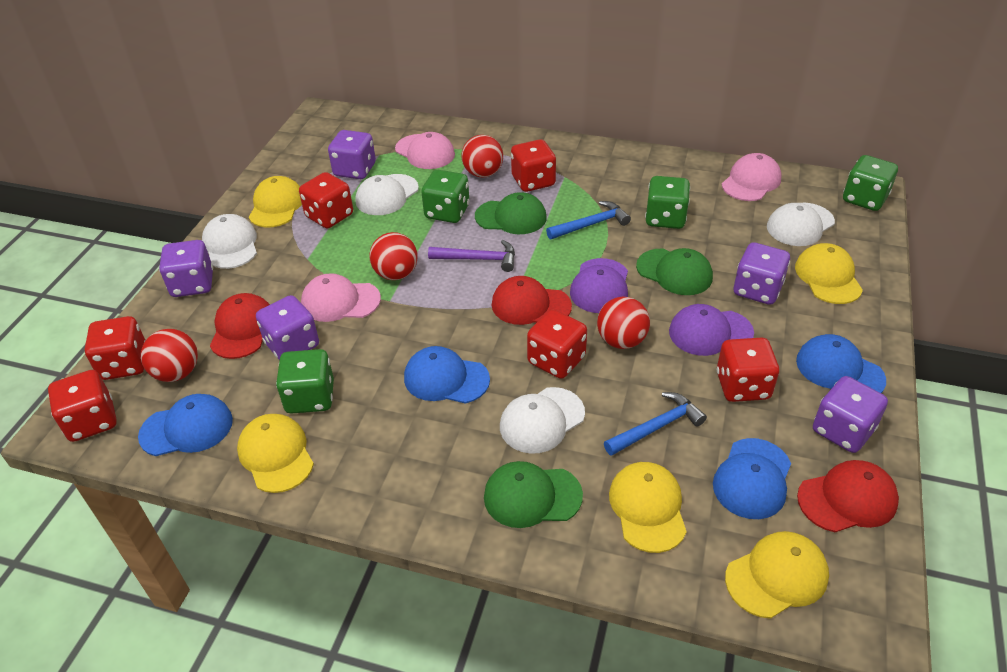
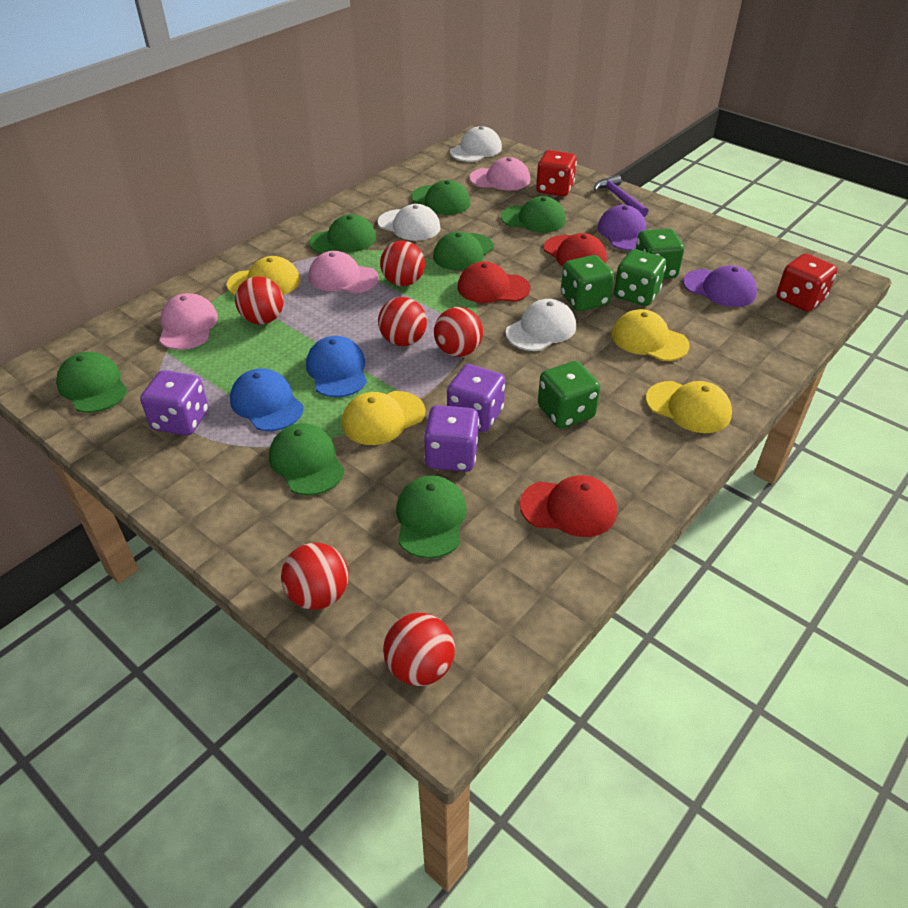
blue cap: [138,394,233,456] [404,346,490,404] [713,438,791,519] [796,334,886,393] = 4 -> [230,368,304,431] [306,336,367,397] = 2
blue hammer: [546,201,631,239] [604,392,707,456] = 2 -> none = 0
green cap: [475,192,547,234] [484,461,583,528] [636,248,713,295] = 3 -> [56,352,128,413] [269,423,345,496] [309,214,376,254] [396,475,467,559] [411,180,470,215] [433,231,494,270] [501,196,566,233] = 7
purple dice: [159,240,213,297] [256,295,319,360] [328,130,376,179] [734,242,790,305] [813,376,888,453] = 5 -> [140,370,209,436] [424,405,479,472] [447,364,505,432] = 3
red ball: [141,329,198,382] [369,232,418,280] [462,135,503,178] [597,297,650,349] = 4 -> [235,276,284,324] [281,543,348,610] [378,297,427,346] [380,241,425,286] [383,613,455,686] [434,307,483,357] = 6
red dice: [48,370,117,442] [85,316,146,380] [299,172,353,228] [511,139,556,192] [527,310,587,379] [717,338,779,402] = 6 -> [536,150,577,197] [776,253,837,312] = 2
white cap: [202,214,257,269] [355,174,419,215] [500,387,585,454] [767,203,835,246] = 4 -> [378,204,441,241] [450,126,502,162] [506,299,576,351] = 3
yellow cap: [237,414,314,493] [249,176,302,228] [609,462,687,553] [725,531,829,619] [795,243,863,304] = 5 -> [227,256,300,295] [342,391,425,445] [612,309,690,361] [646,381,732,433] = 4

